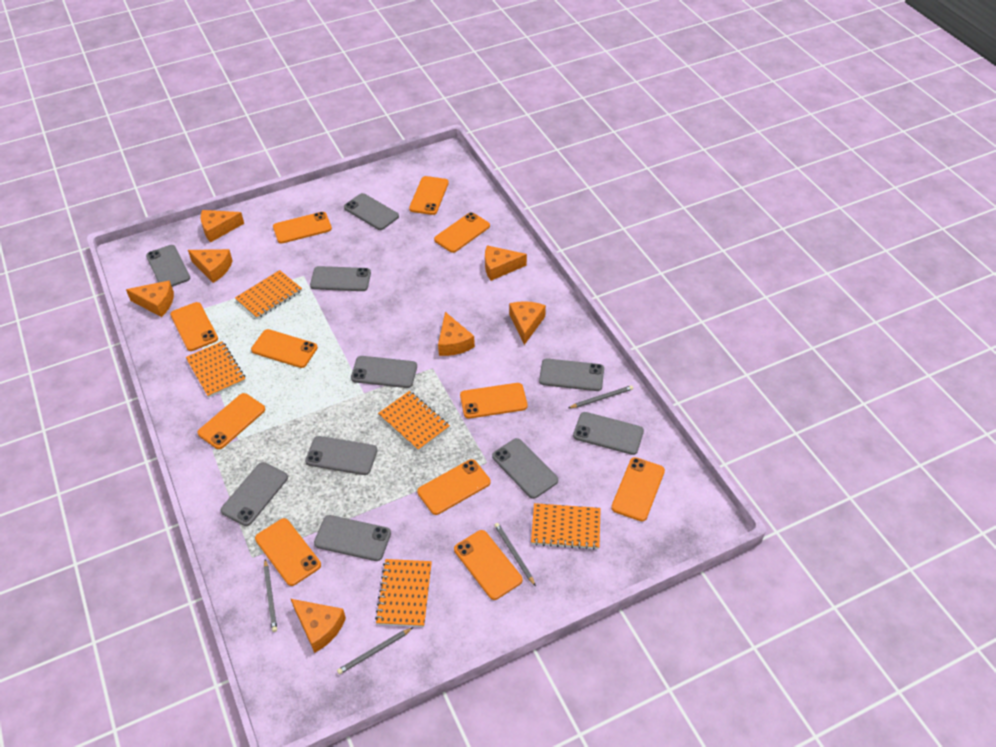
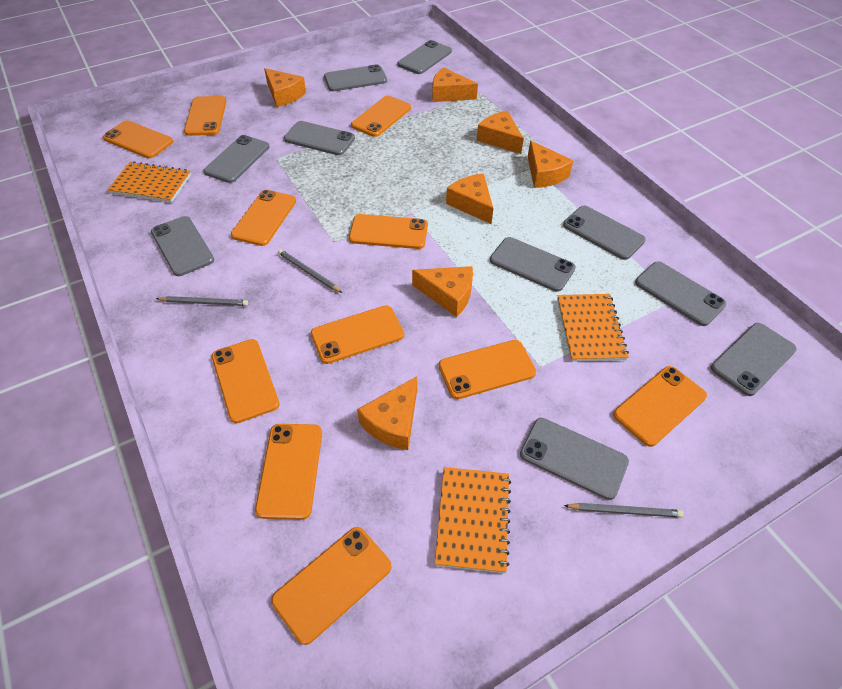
grey pencil: [264,559,277,632] [337,628,413,674] [494,523,536,586] [569,385,633,408] = 4 -> [156,296,248,306] [278,249,342,293] [564,503,684,518] = 3
orange notebook: [186,341,245,398] [235,270,302,319] [375,559,432,627] [378,391,450,451] [531,503,601,550] = 5 -> [107,161,191,203] [435,467,511,573] [557,294,629,362] = 3

